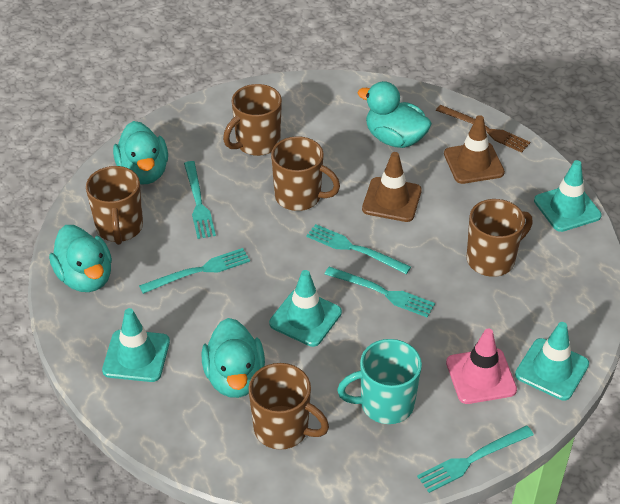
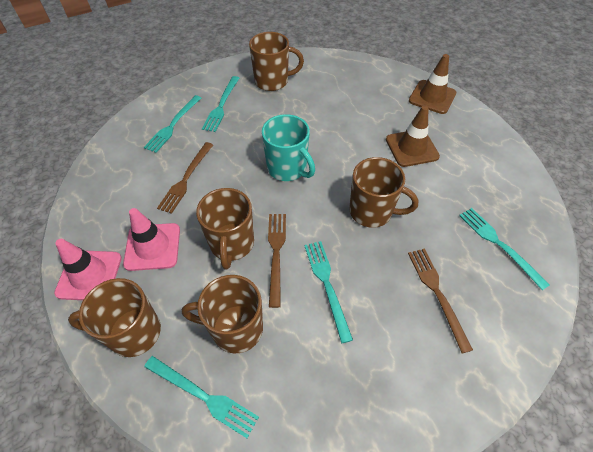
brown fork: [436,105,530,153] = 1 -> [157,142,213,214] [268,214,286,308] [408,249,473,353] = 3
pink traffic cone: [446,329,517,404] = 1 -> [54,239,122,300] [123,208,180,271] = 2
turquoise duck: [49,225,112,292] [113,121,168,184] [202,318,265,398] [358,81,432,148] = 4 -> none = 0
turquoise traffic cone: [102,308,170,382] [269,270,342,347] [515,322,589,401] [534,160,602,232] = 4 -> none = 0

